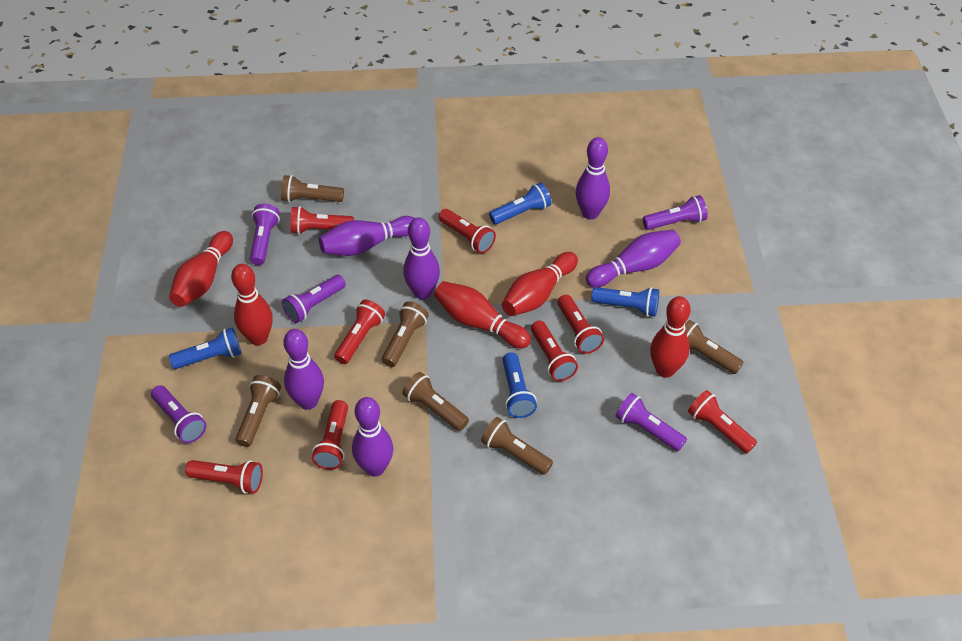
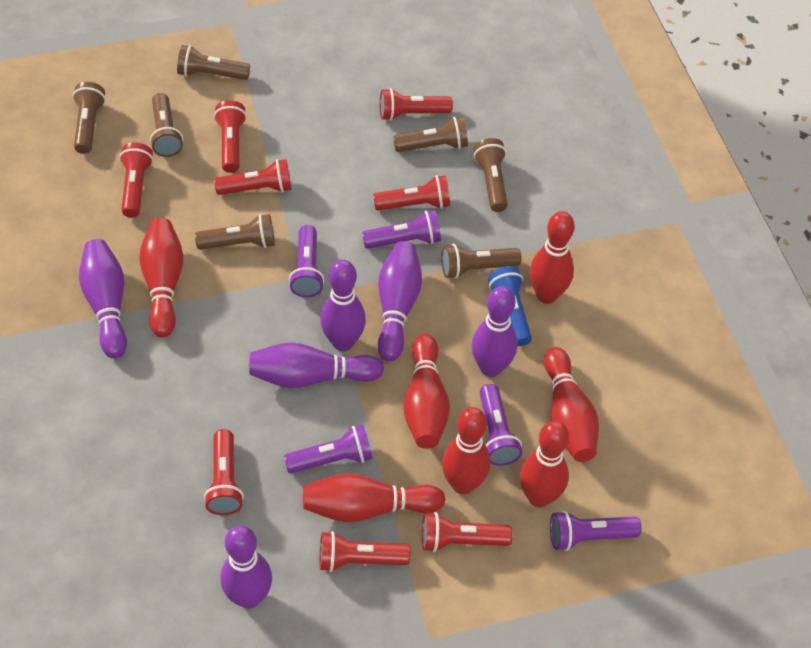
blue flashlight: [169,328,241,369] [489,182,551,224] [503,352,537,418] [591,287,659,317] = 4 -> [488,266,532,346] = 1
brown flashlight: [235,375,281,447] [281,175,344,202] [382,301,429,367] [402,372,469,431] [481,417,553,475] [685,320,744,374] = 6 -> [73,82,106,154] [150,93,183,157] [177,45,250,80] [195,214,275,250] [393,117,468,152] [441,244,521,279] [474,138,508,212] = 7
red bowling pin: [169,231,233,307] [231,264,273,345] [434,281,531,348] [502,252,578,316] [650,296,691,378] = 5 -> [139,218,183,338] [303,473,445,522] [403,334,450,449] [442,407,490,494] [520,421,569,507] [530,211,575,304] [544,347,599,462] = 7

